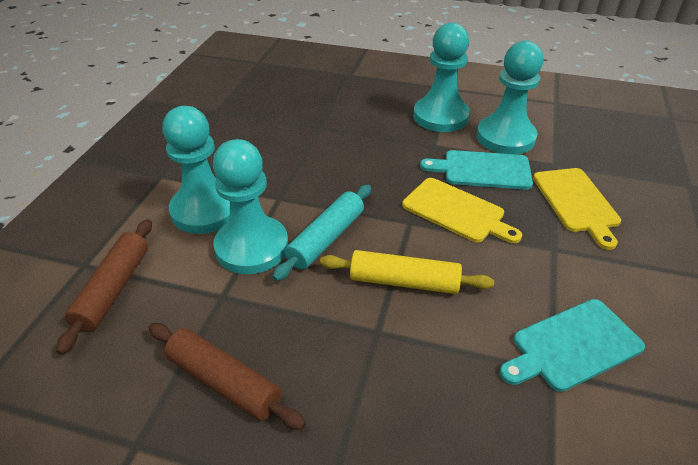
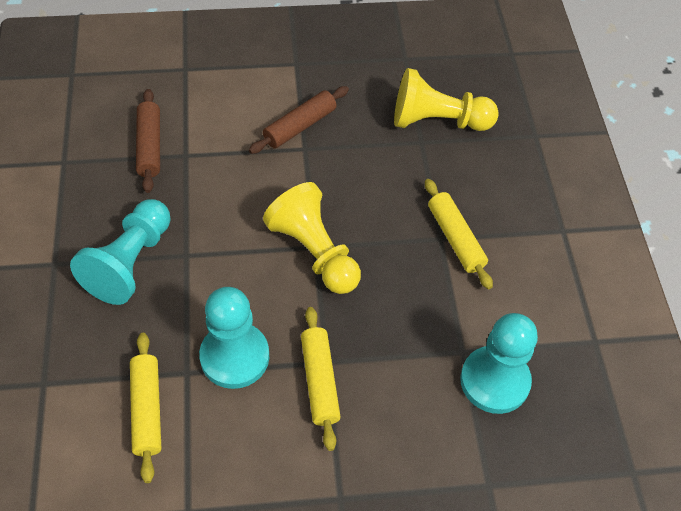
turquoise cutting board: [420,150,533,190] [500,299,645,392] = 2 -> none = 0
turquoise pawn: [162,106,230,234] [213,139,288,274] [413,23,470,132] [476,41,544,154] = 4 -> [70,199,171,305] [199,287,269,389] [460,313,538,414] = 3
turquoise rolling pin: [272,185,371,281] = 1 -> none = 0
yellow cutting board: [402,178,522,244] [533,168,621,250] = 2 -> none = 0
yellow pawn: none = 0 -> [263,182,361,294] [394,68,499,131] = 2
yellow rolling pin: [320,250,494,294] = 1 -> [130,333,161,483] [301,307,341,451] [425,179,493,289] = 3

